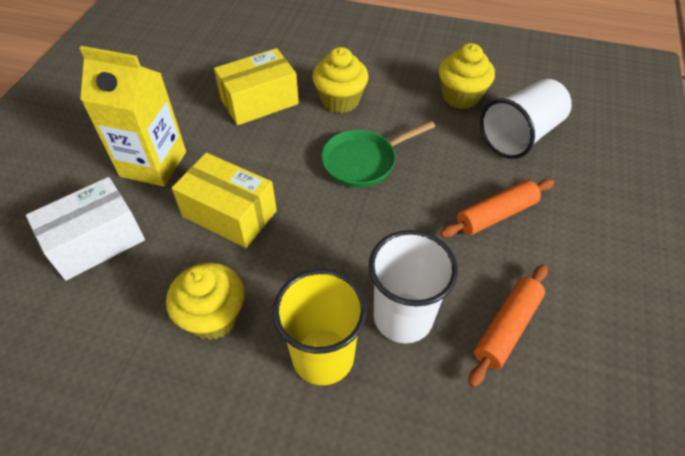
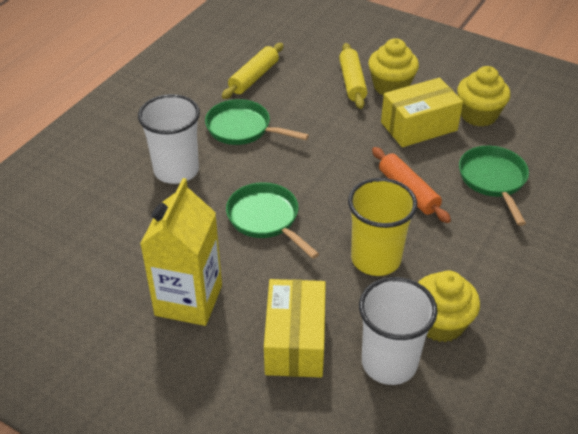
green pan: [321,121,435,188] = 1 -> [205,99,309,145] [226,182,319,259] [459,146,529,226] = 3
orange rolling pin: [440,179,554,238] [468,264,548,387] = 2 -> [372,147,451,223] = 1
white box: [26,177,145,281] = 1 -> none = 0
yellow rolling pin: none = 0 -> [222,43,284,99] [339,43,367,109] = 2

